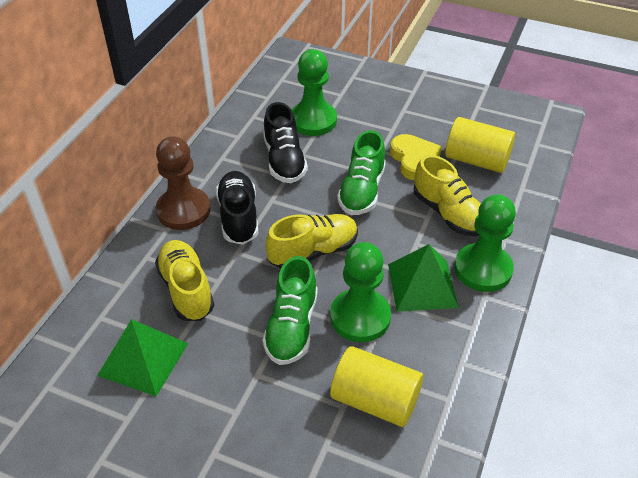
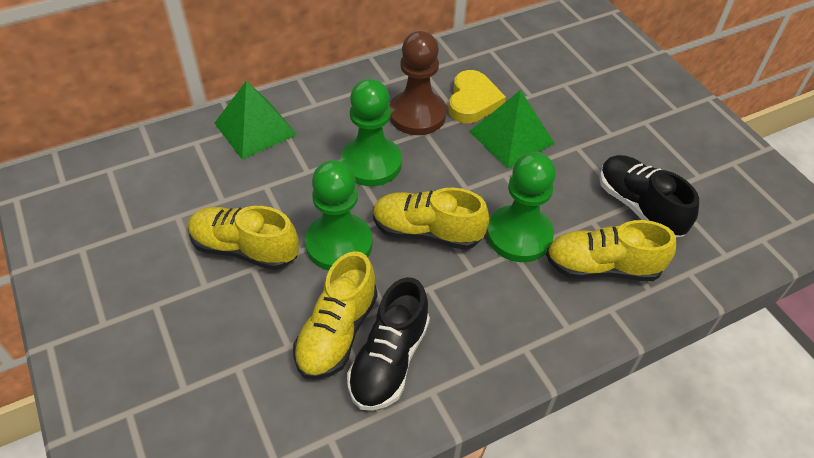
green shoe: [262,256,317,365] [337,130,386,215] = 2 -> none = 0
yellow cylinder: [330,346,423,427] [445,117,515,173] = 2 -> none = 0
yellow shoe: [155,240,214,321] [265,214,358,269] [414,155,481,236] = 3 -> [188,206,299,270] [293,251,378,380] [373,188,489,250] [546,220,676,281] = 4

